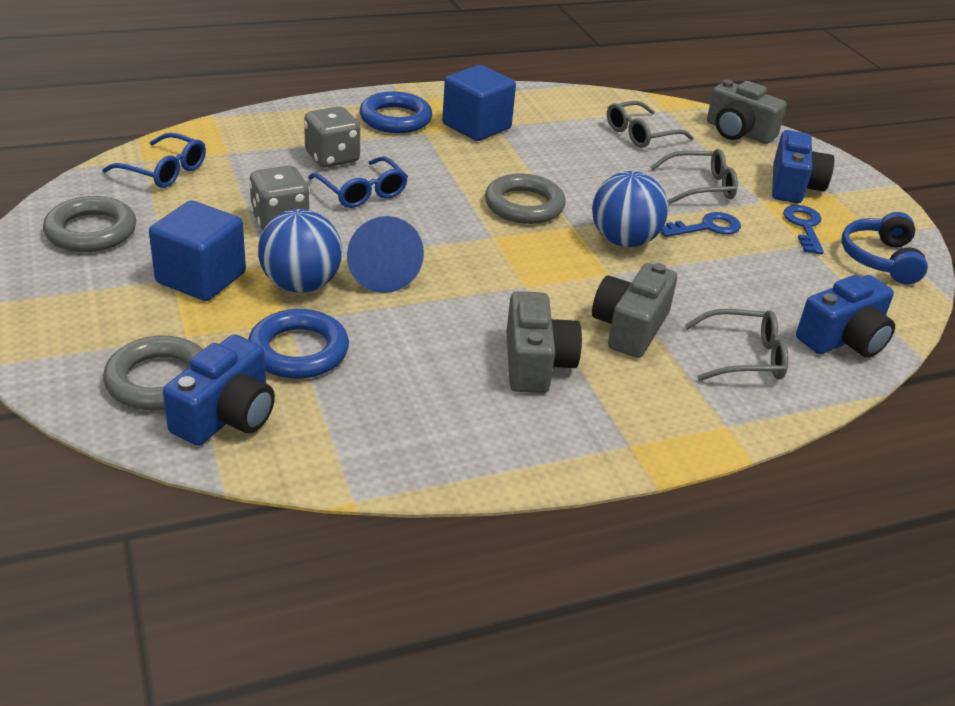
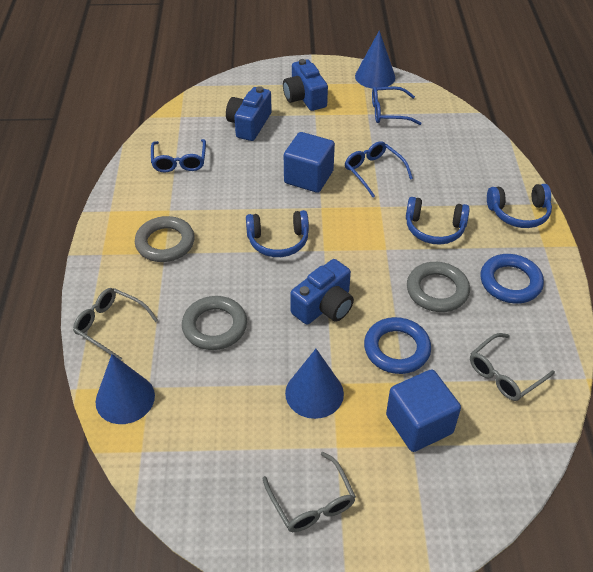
blue ball: [258,209,342,293] [592,171,668,247] = 2 -> none = 0
blue cone: [347,216,424,293] = 1 -> [95,354,155,424] [285,349,344,419] [355,30,395,89] = 3
blue glasses: [102,133,206,188] [308,156,408,208] = 2 -> [151,139,206,173] [345,141,413,198] [372,87,422,125] = 3
blue headphones: [841,212,928,285] = 1 -> [246,210,309,257] [406,197,470,245] [487,184,552,228] = 3
blue key: [661,212,741,237] [783,205,824,254] = 2 -> none = 0
grey camera: [506,291,582,393] [592,263,677,358] [707,80,787,144] = 3 -> none = 0
grey dice: [249,166,310,230] [304,106,360,168] = 2 -> none = 0

